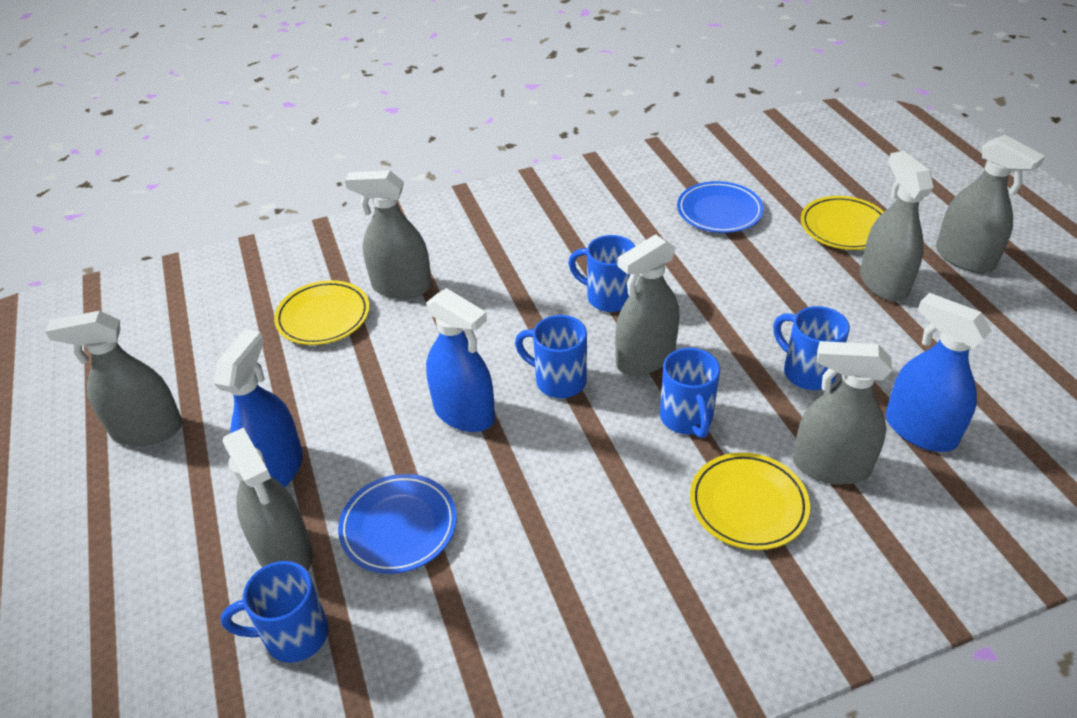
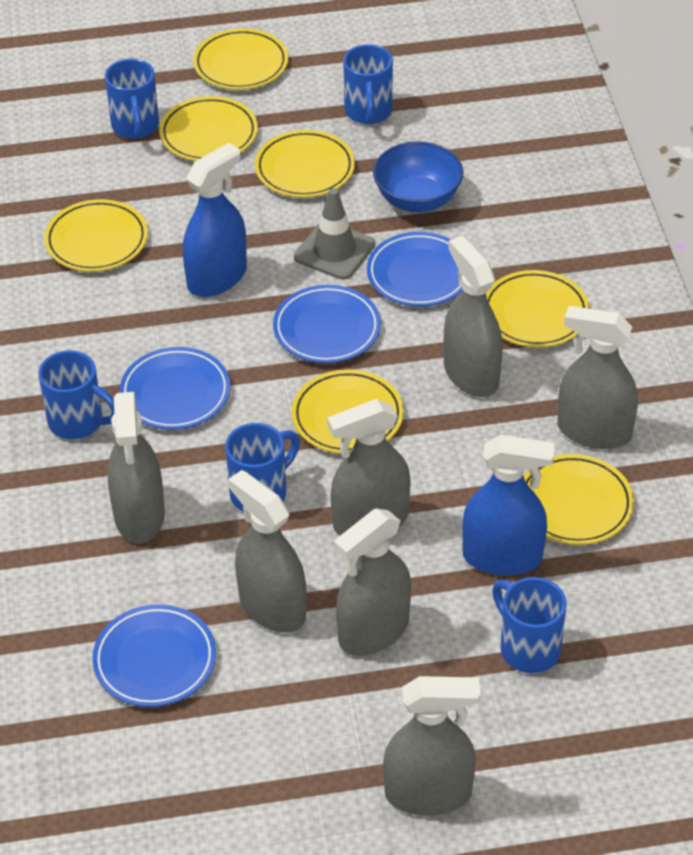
blue bowl: none = 0 -> [373,141,463,212] = 1
blue plate: [338,474,457,574] [677,181,764,233] = 2 -> [92,604,216,707] [120,347,230,430] [273,285,381,363] [367,232,463,307] = 4
blue spray bottle: [214,329,303,487] [426,288,495,432] [886,293,992,452] = 3 -> [183,143,247,297] [462,435,555,576] = 2
grey traffic cone: none = 0 -> [294,188,375,280] = 1
yellow plate: [274,280,370,345] [690,452,810,550] [801,196,884,250] = 3 -> [44,199,148,272] [159,96,258,161] [193,28,288,90] [255,130,355,198] [292,369,404,454] [486,270,590,348] [524,454,634,545] = 7

